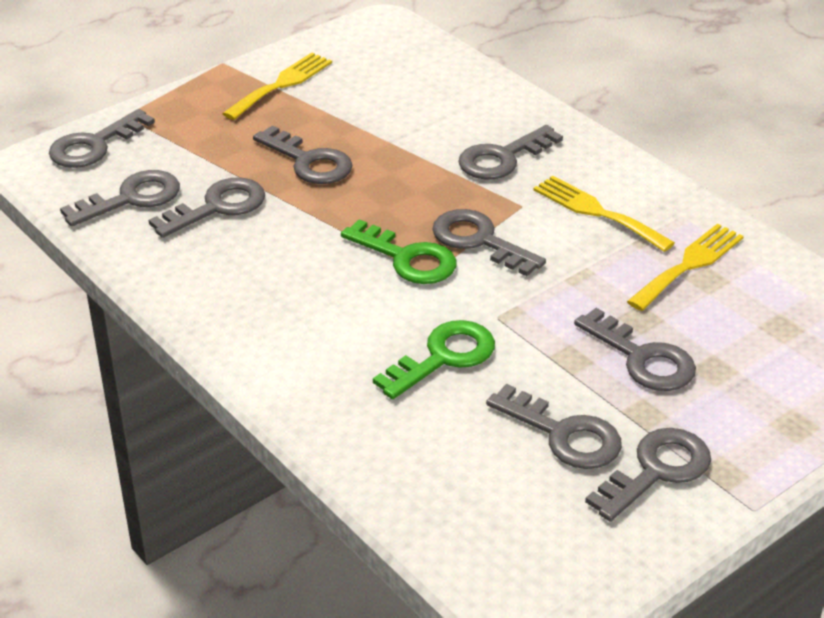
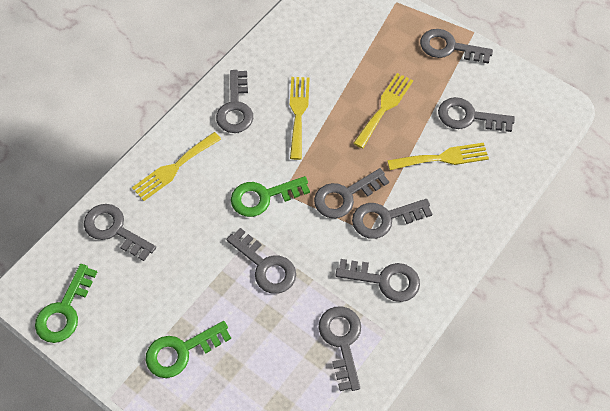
green key: [341,219,456,284] [373,320,495,399] = 2 -> [35,264,97,343] [146,321,231,378] [231,176,310,217] = 3
yellow fork: [222,53,332,120] [533,176,675,252] [627,223,744,311] = 3 -> [132,132,221,201] [290,77,310,160] [353,73,413,148] [387,143,489,170] = 4

